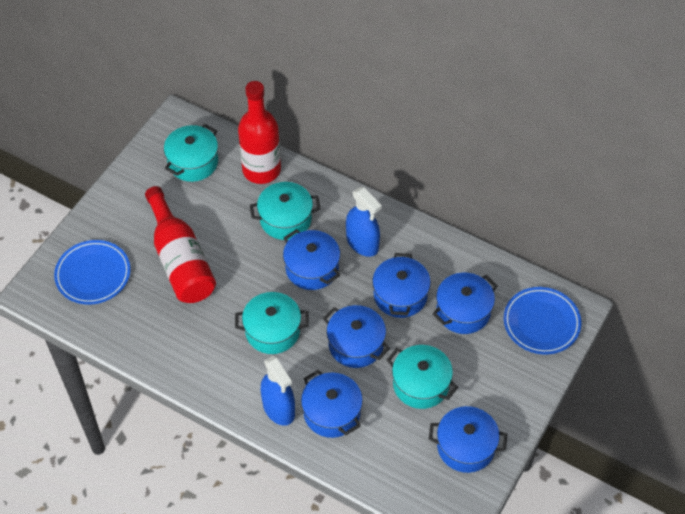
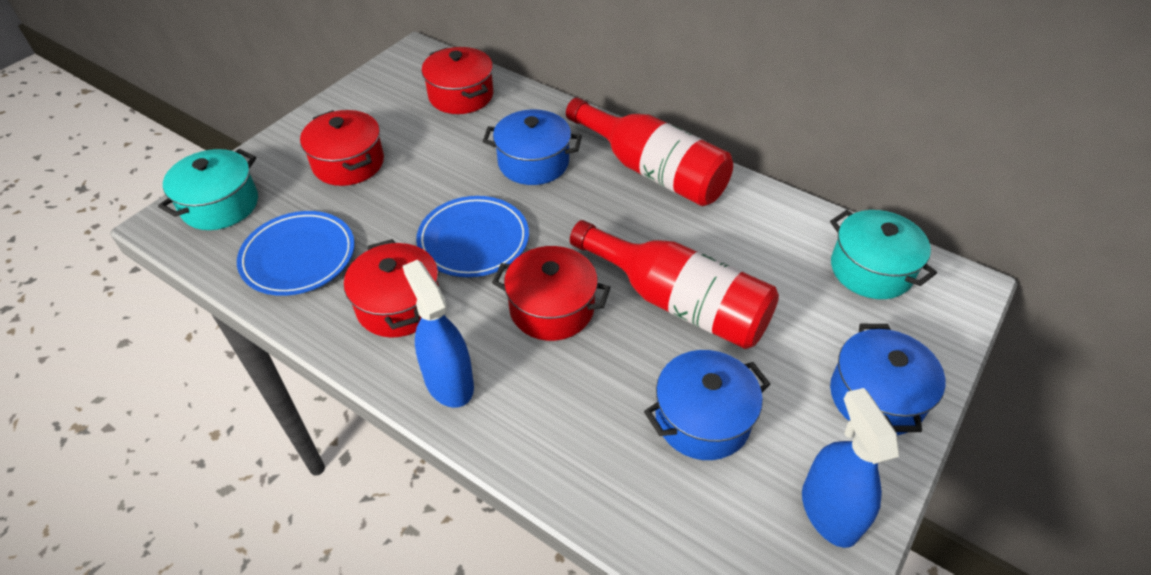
blue pot: [283,229,340,290] [301,370,363,438] [323,305,390,368] [372,253,431,318] [429,406,507,473] [432,273,497,334] = 6 -> [483,109,582,185] [644,350,770,460] [830,324,945,436] = 3
red pot: none = 0 -> [300,110,384,186] [344,239,439,338] [422,47,493,114] [492,246,611,341] = 4
turquoise pot: [164,124,218,182] [235,292,309,354] [250,182,321,240] [387,345,458,409] = 4 -> [158,149,258,230] [830,210,937,299] = 2

